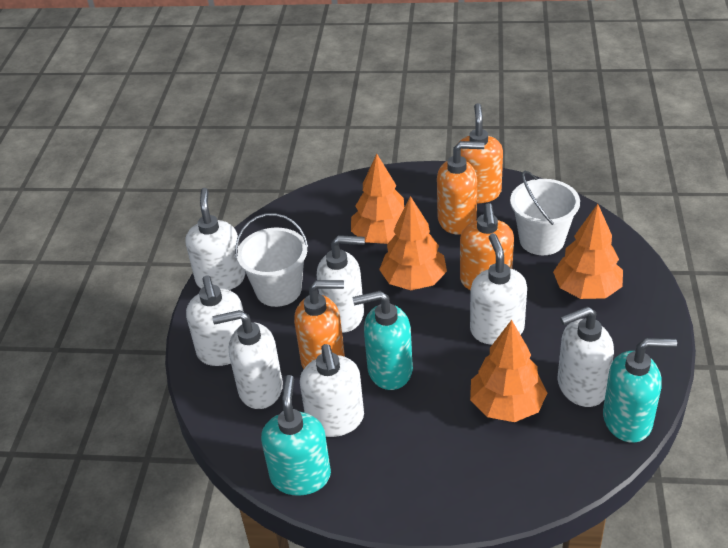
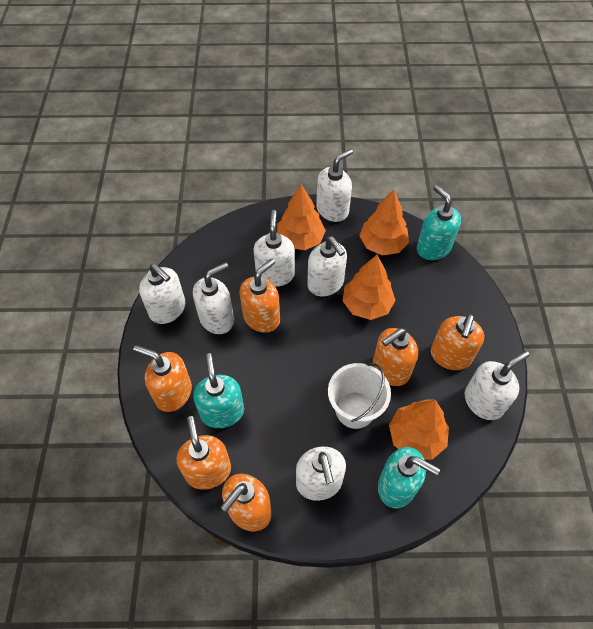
orange soap dispenser: [294,280,345,369] [437,141,485,235] [457,103,503,203] [460,203,514,290] = 4 -> [133,345,192,412] [177,416,231,490] [220,474,272,531] [240,258,280,333] [373,328,418,386] [431,314,484,370] = 6
white bucket: [235,213,308,307] [510,171,580,255] = 2 -> [328,363,391,429] = 1

